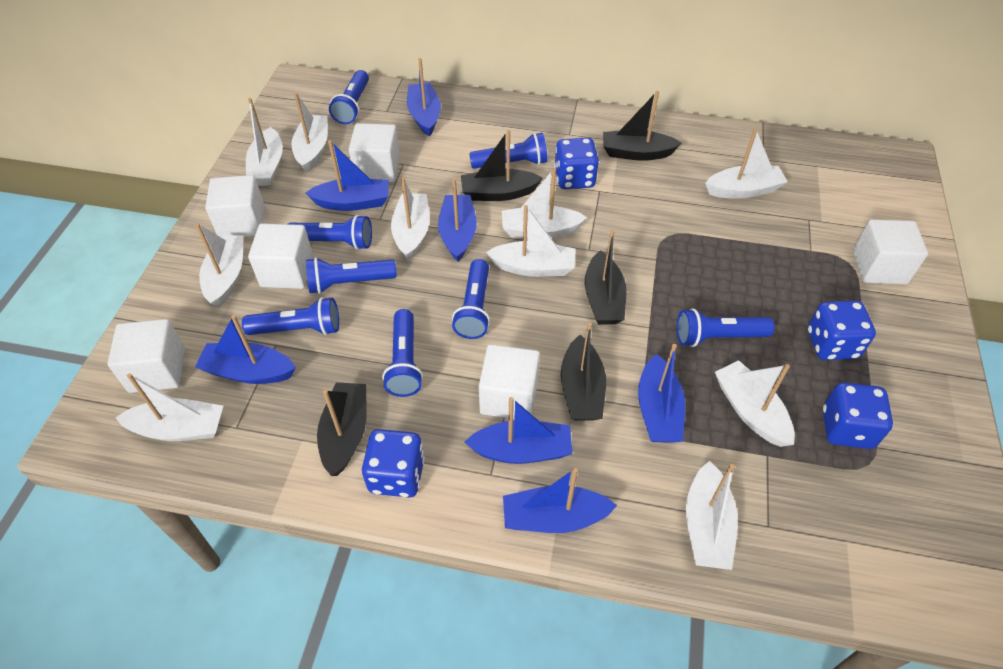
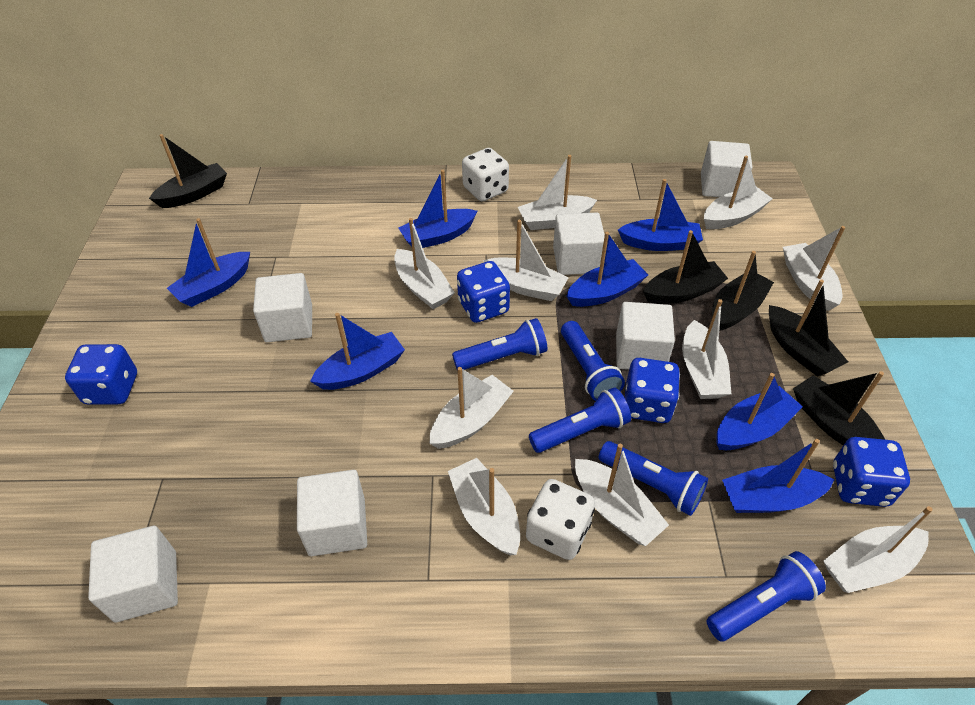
blue flashlight: [242,297,339,335] [288,215,372,250] [306,257,396,294] [329,70,369,124] [382,309,423,397] [452,259,490,339] [469,133,548,169] [677,308,774,347] = 8 -> [452,318,547,371] [529,387,631,453] [561,321,625,401] [599,441,708,516] [707,551,826,641] = 5
white dice: none = 0 -> [462,148,509,201] [526,479,595,560] = 2

